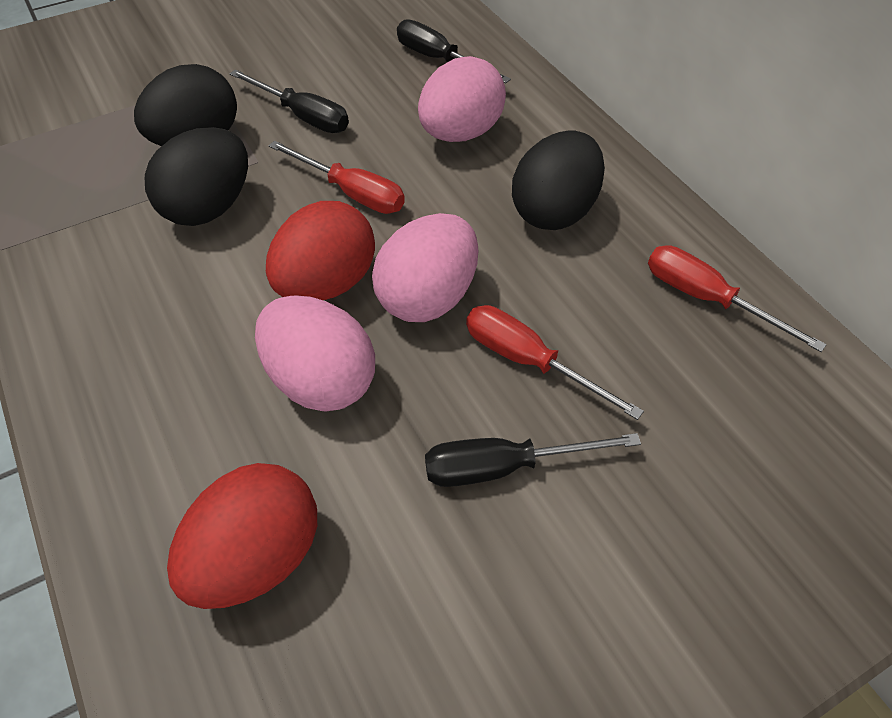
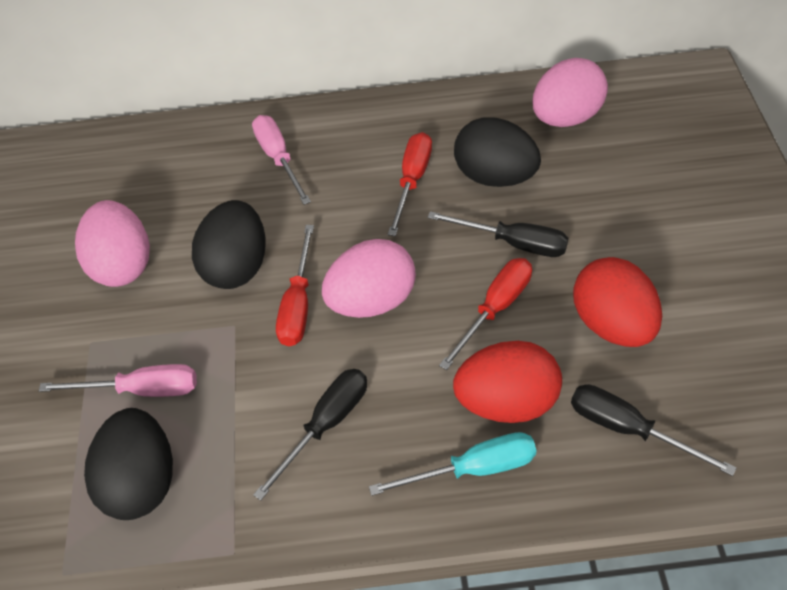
pink screwdriver: none = 0 -> [39,364,197,397] [252,115,311,205] = 2
turquoise screwdriver: none = 0 -> [369,432,537,496] = 1

